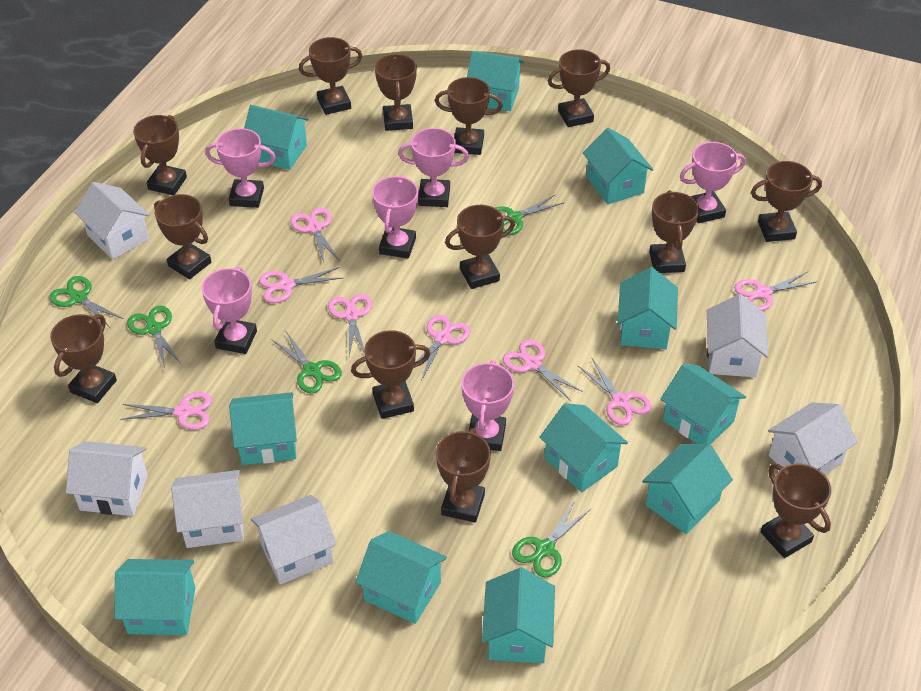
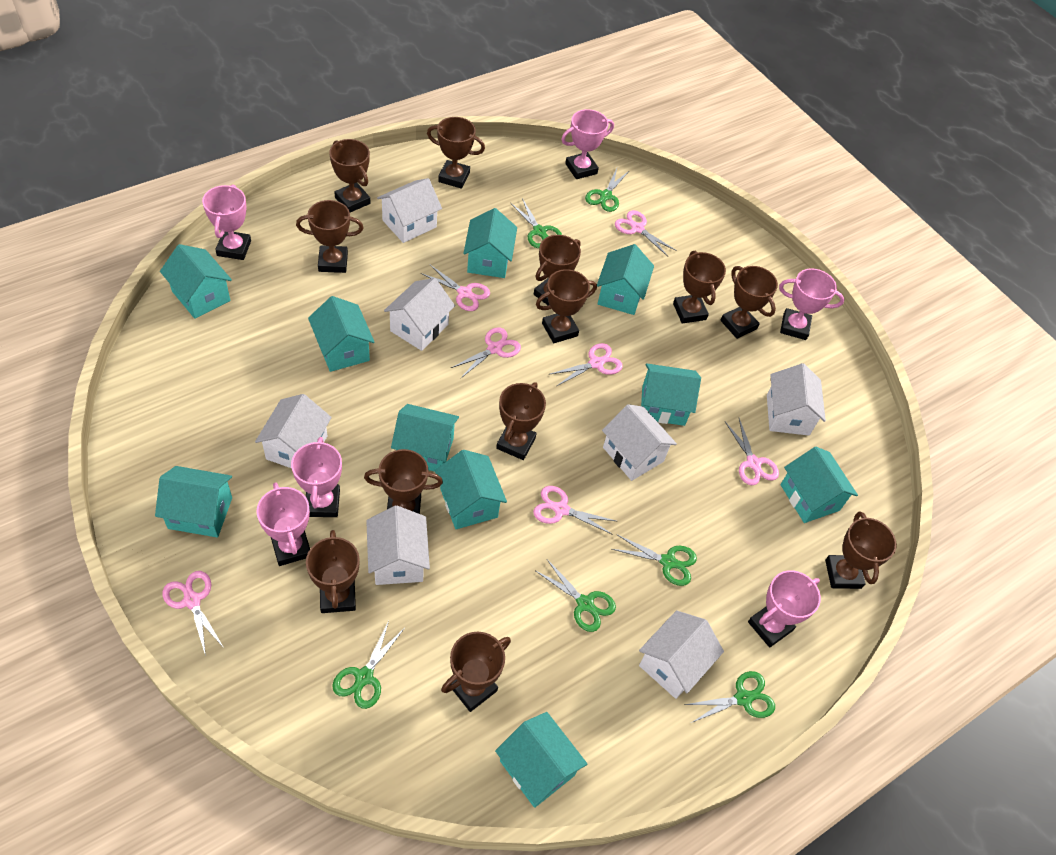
brown trophy: [50,314,117,403] [133,115,187,195] [154,194,211,279] [299,37,362,115] [351,330,430,419] [375,54,417,131] [435,77,503,155] [436,428,491,523] [445,205,515,289] [548,49,610,127] [649,190,699,273] [751,161,822,242] [761,464,831,558] = 13 -> [296,200,363,273] [306,530,360,613] [329,139,371,213] [364,449,443,514] [427,117,485,189] [441,632,511,712] [496,382,546,460] [534,235,581,305] [536,269,597,343] [673,251,726,324] [720,266,778,339] [825,511,897,589] = 12
green scissors: [49,276,124,328] [127,306,182,369] [271,330,342,394] [495,194,564,236] [512,501,591,577] = 5 -> [332,621,405,709] [511,198,562,248] [536,560,616,632] [585,166,629,212] [612,534,697,586] [684,671,775,723] = 6
pink scissors: [120,392,212,430] [259,267,343,303] [290,208,340,263] [328,294,372,356] [417,315,470,381] [503,339,583,401] [577,358,652,425] [734,272,816,311] = 8 -> [162,571,224,656] [421,265,490,311] [451,327,521,378] [533,486,616,535] [550,343,623,386] [615,210,677,256] [725,419,779,485] = 7
turquoise house: [114,559,195,635] [229,392,297,465] [244,105,309,170] [355,531,447,624] [467,51,524,111] [482,567,555,663] [540,403,628,492] [583,128,653,204] [617,267,678,349] [642,444,733,534] [661,364,746,444] = 11 -> [155,466,232,537] [160,244,232,319] [308,296,374,372] [391,404,459,472] [435,450,507,529] [463,208,517,278] [495,712,587,808] [597,244,654,315] [641,363,701,426] [780,447,858,523] = 10
white house: [66,441,148,516] [74,182,150,260] [171,470,244,548] [251,495,337,585] [707,294,769,377] [768,402,858,475] = 6 -> [255,394,332,468] [366,506,430,585] [377,178,442,243] [384,278,455,351] [602,404,677,481] [639,610,724,699] [767,363,826,436] = 7

